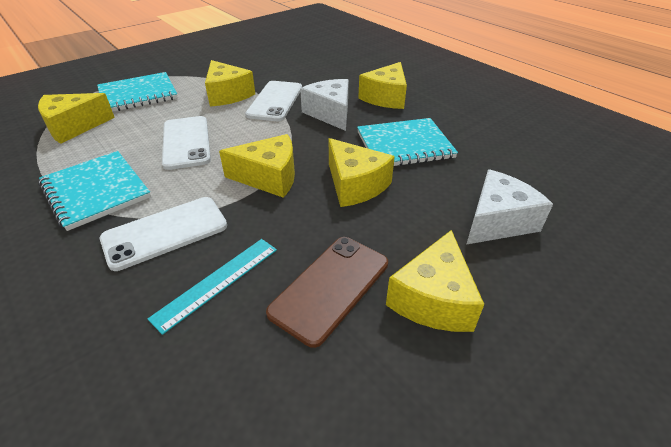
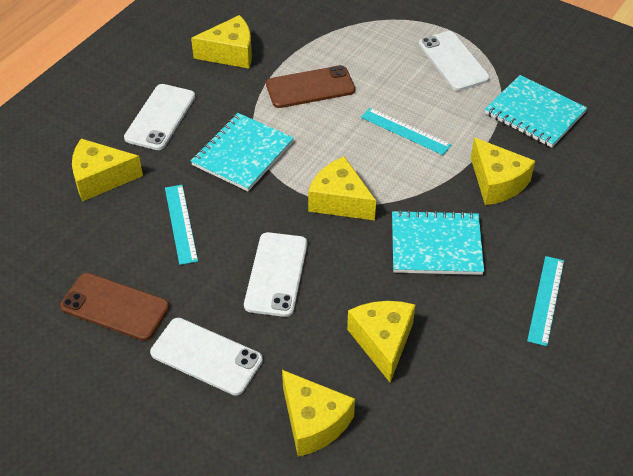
brown phone: [266,237,388,348] = 1 -> [60,273,170,341] [266,65,355,108] = 2
turquoise ruler: [148,239,277,335] = 1 -> [165,185,198,265] [361,108,451,155] [527,256,564,346] = 3
white cheese: [300,79,349,131] [466,169,553,245] = 2 -> none = 0
white phone: [100,197,227,271] [162,116,211,170] [245,81,302,121] = 3 -> [124,84,195,150] [150,318,263,396] [244,232,307,317] [419,31,490,91] = 4

